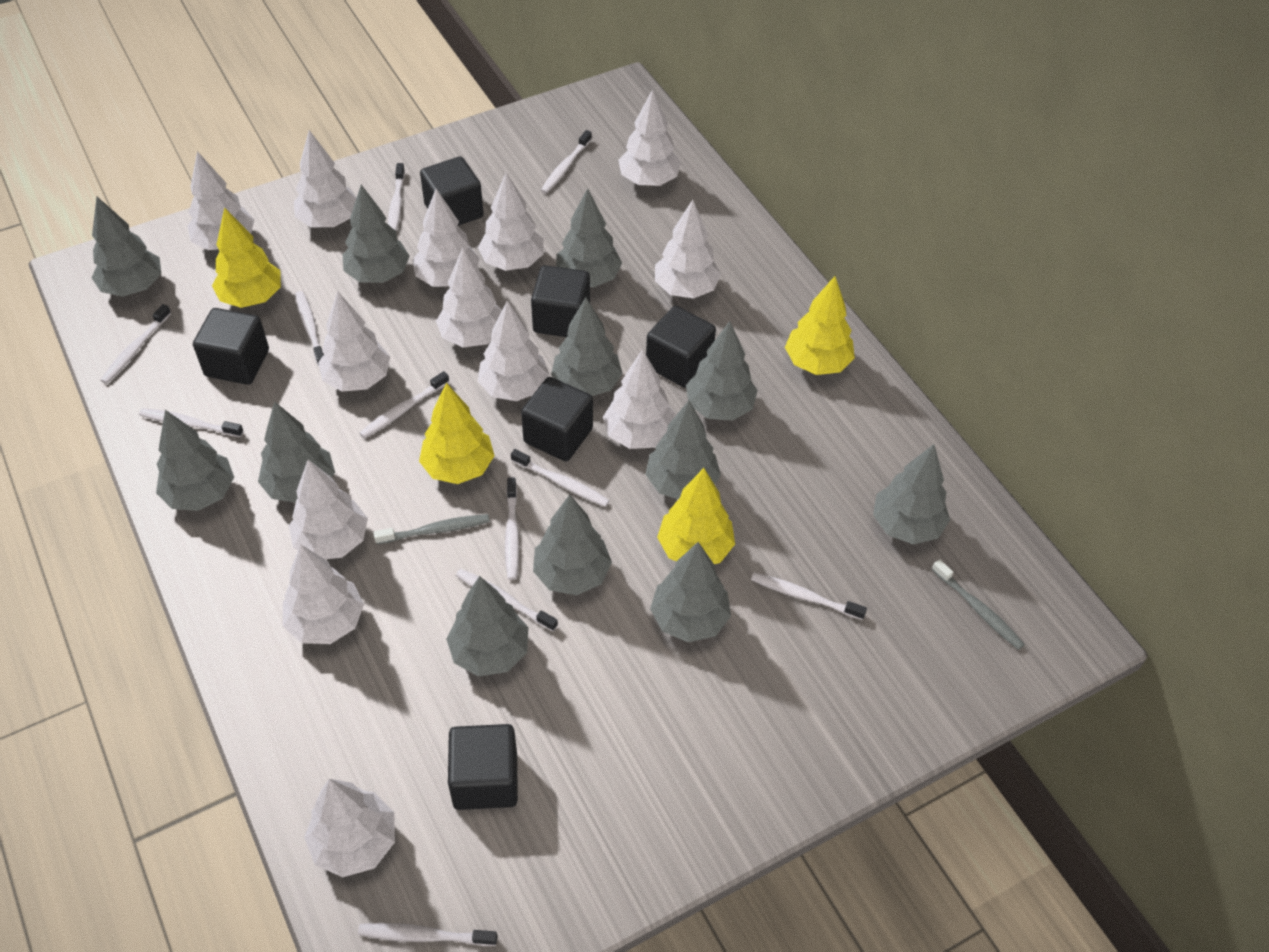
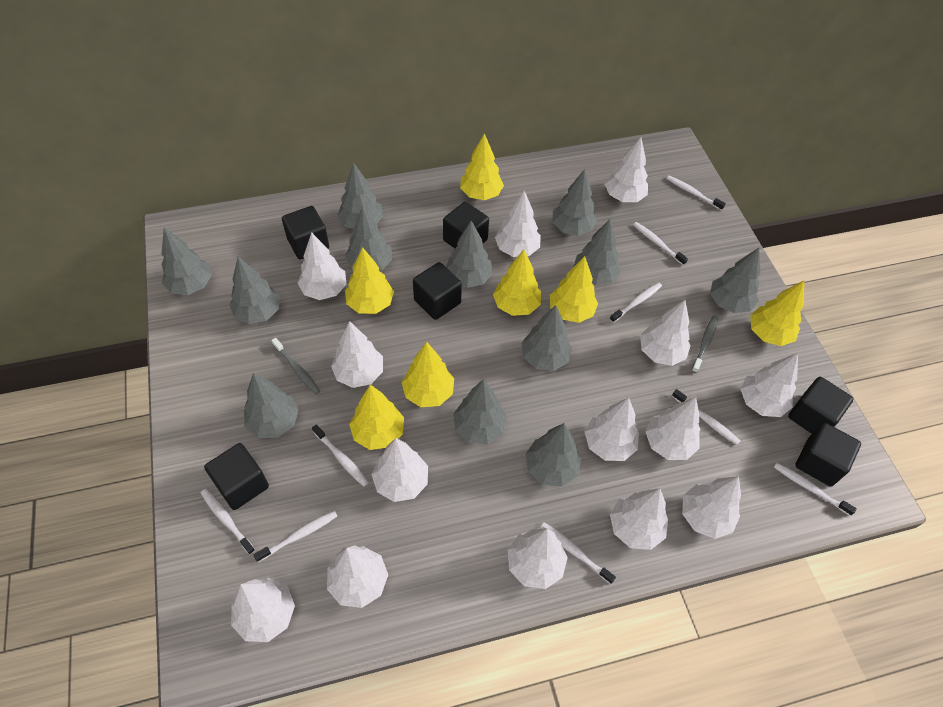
white toothbrush: [100,304,171,384] [139,408,244,437] [296,291,324,367] [358,923,497,946] [359,371,449,438] [388,163,405,232] [456,569,558,632] [505,477,519,580] [511,449,610,507] [541,130,592,194] [751,573,867,620] = 11 -> [201,489,255,555] [253,511,337,562] [312,424,369,487] [540,522,616,584] [610,282,662,323] [633,222,688,265] [667,176,726,210] [672,389,740,445] [774,463,857,516] = 9
white tree: [187,151,255,250] [283,544,364,644] [289,460,368,559] [294,130,356,227] [304,779,395,877] [318,291,390,392] [412,189,480,287] [436,248,502,348] [478,172,544,271] [478,301,549,401] [603,349,676,449] [618,89,681,186] [655,200,721,299] = 13 -> [231,578,295,642] [298,232,347,300] [327,545,388,608] [331,321,383,388] [372,438,428,502] [495,190,541,257] [508,527,568,589] [585,398,639,461] [605,137,648,202] [610,489,668,550] [640,300,691,366] [645,397,701,460] [682,476,741,539] [740,353,798,417] = 14
yellow tree: [212,207,281,308] [419,383,495,484] [657,468,735,564] [785,276,855,375] = 4 -> [345,247,394,314] [349,385,404,450] [402,342,454,407] [460,133,504,200] [493,250,541,316] [550,256,598,323] [750,280,804,346] = 7

